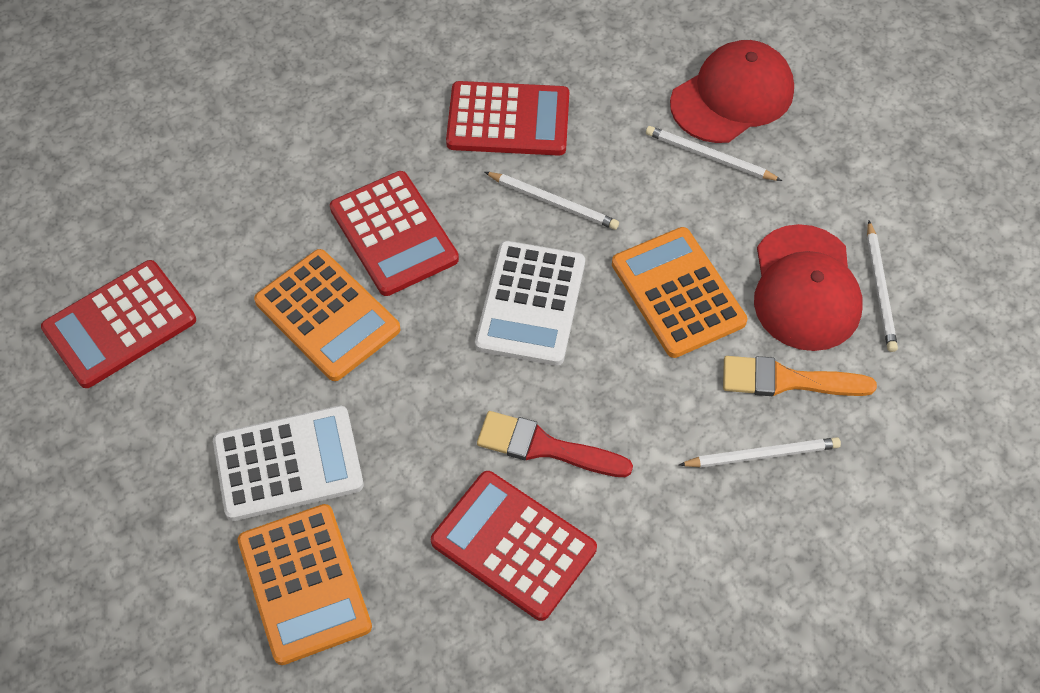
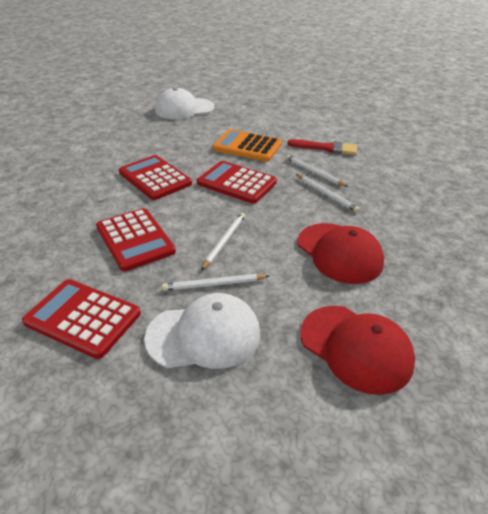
orange brush: [723,356,877,396] = 1 -> none = 0
orange calculator: [238,504,372,665] [254,249,400,381] [612,227,747,358] = 3 -> [213,129,282,162] = 1
white calculator: [213,406,364,521] [475,241,585,366] = 2 -> none = 0
white cap: none = 0 -> [144,293,260,369] [155,87,215,119] = 2

